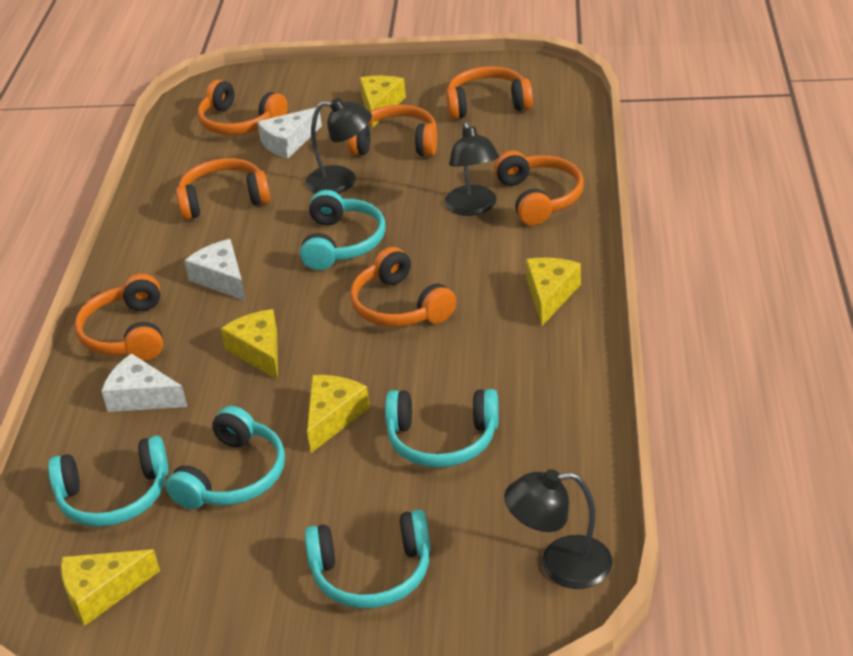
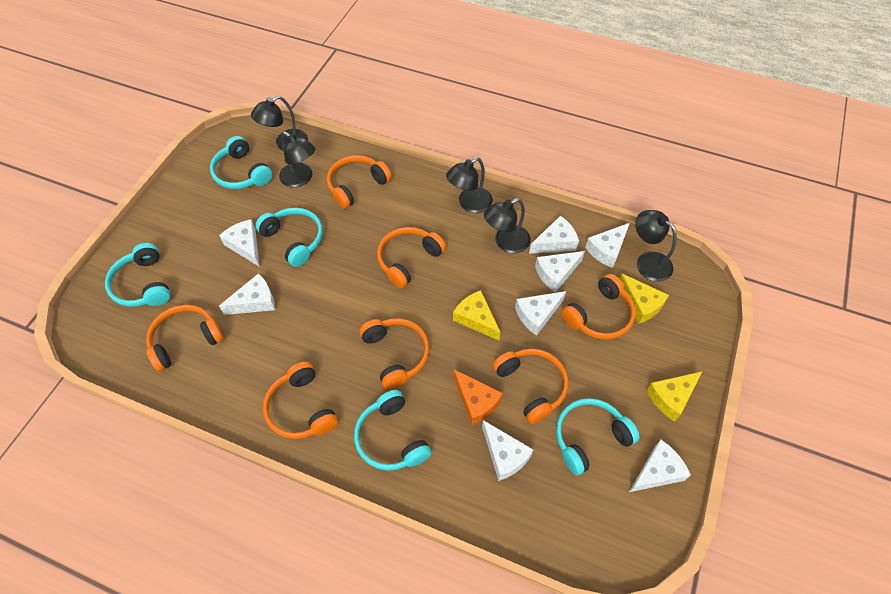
black lamp: [306,98,372,193] [445,121,499,216] [504,469,613,589] = 3 -> [251,96,308,151] [279,131,315,188] [446,157,493,213] [484,198,531,254] [635,210,677,282] = 5
orange cheese: none = 0 -> [453,369,503,425] = 1
white cheese: [102,353,187,412] [184,239,246,301] [257,107,322,159] = 3 -> [219,219,260,267] [219,273,275,315] [482,420,533,481] [515,291,566,336] [529,216,579,254] [535,251,585,293] [585,223,630,268] [629,440,691,492] = 8
yellow cheese: [61,549,160,626] [220,309,278,380] [307,375,370,453] [359,76,406,127] [526,258,581,326] = 5 -> [453,290,501,341] [619,273,669,324] [646,371,703,421] = 3

